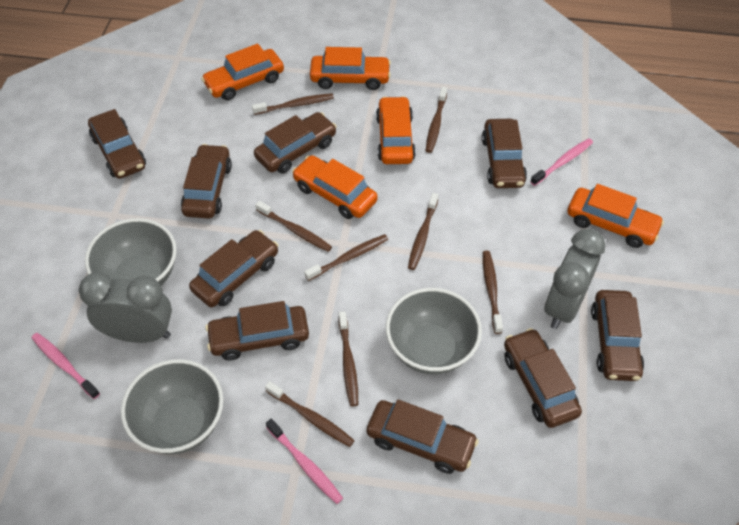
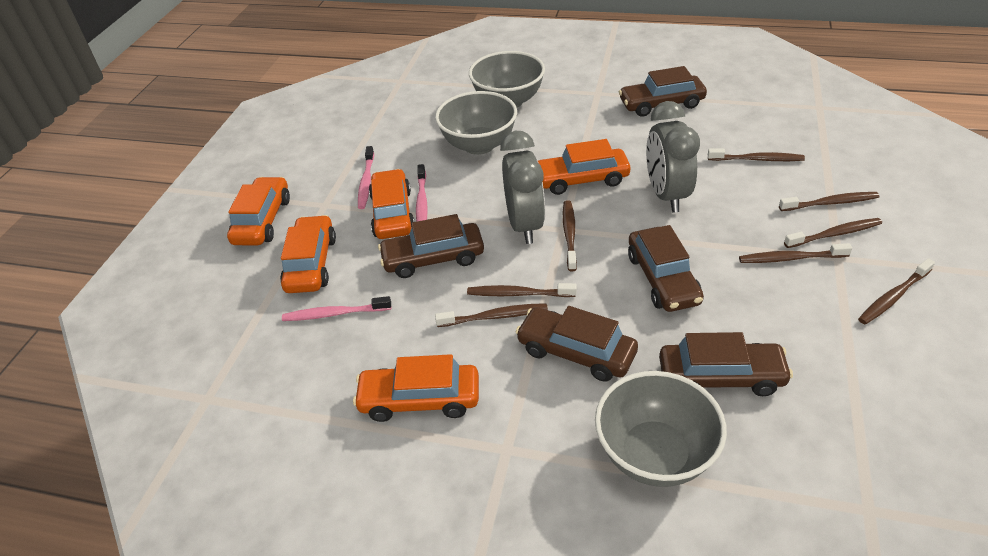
brown car: [88,109,146,179] [181,144,232,219] [189,230,278,307] [205,301,309,361] [254,112,337,173] [367,399,479,474] [482,119,527,188] [504,328,582,428] [591,290,644,381] = 9 -> [378,214,484,278] [516,306,638,382] [619,66,707,117] [628,225,704,312] [659,332,793,396] = 5

